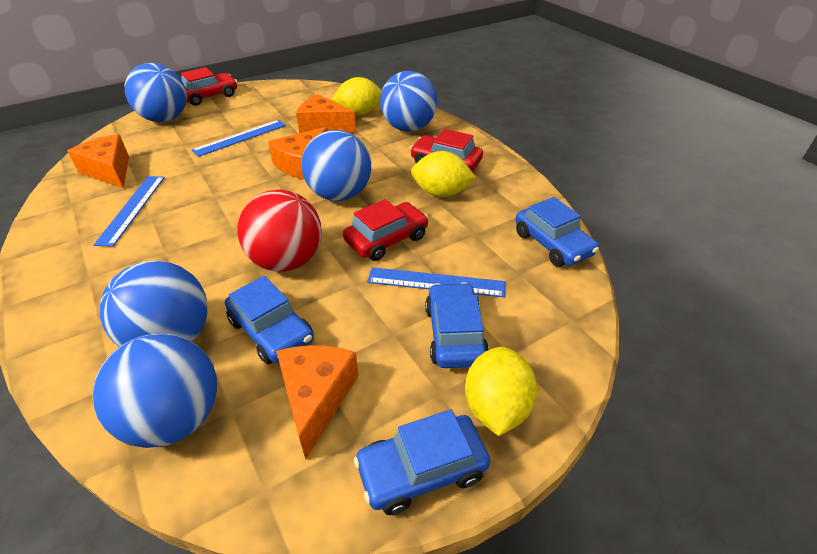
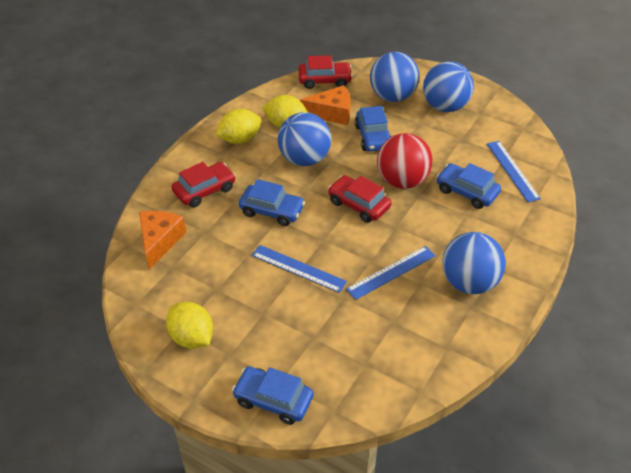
blue ball: [93,333,217,448] [100,261,208,347] [125,63,187,122] [301,130,372,201] [380,71,437,131] = 5 -> [278,112,331,166] [370,52,419,102] [423,61,474,112] [442,232,506,294] = 4
orange cheese: [67,134,129,189] [268,127,328,180] [276,345,359,459] [296,94,356,133] = 4 -> [139,211,186,270] [300,85,350,125] = 2

